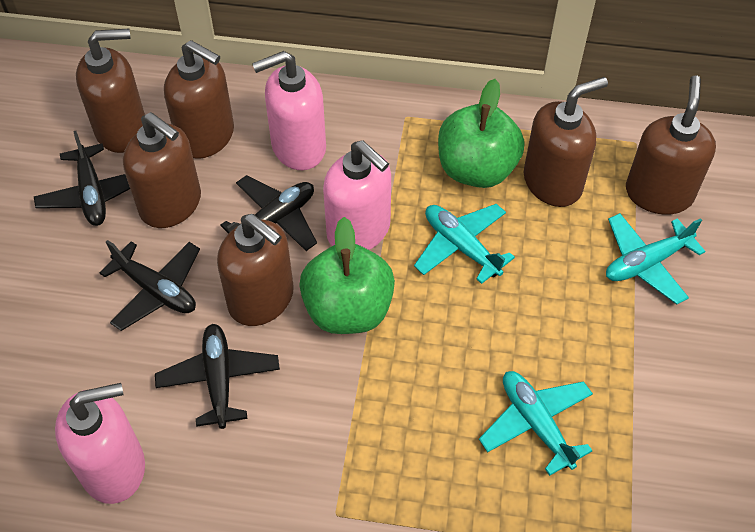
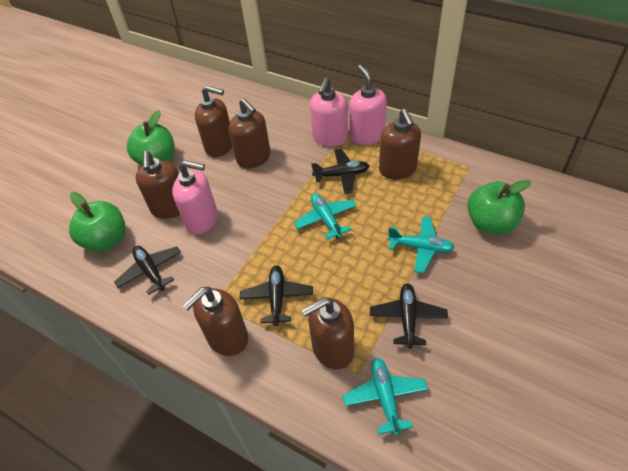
green apple: [299,217,395,334] [438,79,525,188] = 2 -> [69,192,126,252] [127,110,175,166] [467,180,531,234] = 3

